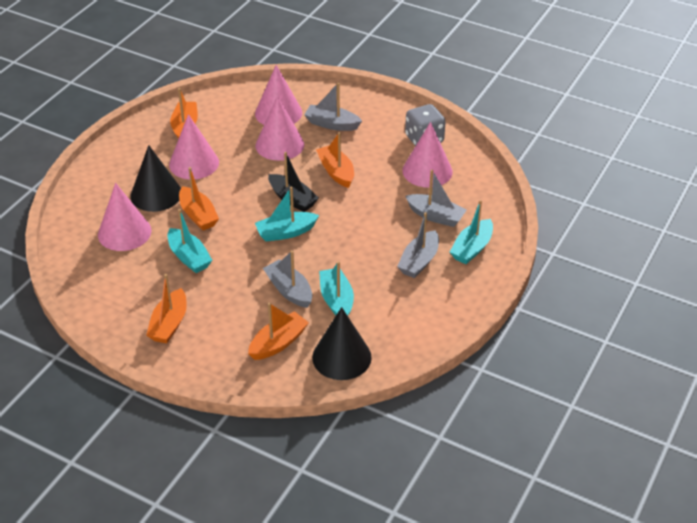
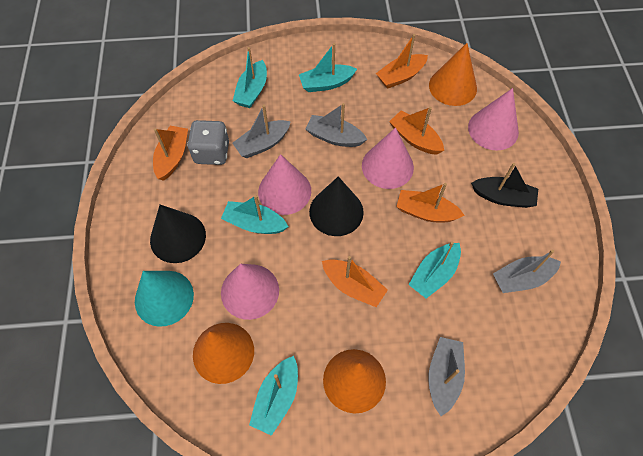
orange cone: none = 0 -> [193,323,254,384] [323,349,386,414] [429,43,477,106] = 3
pink cone: [98,183,151,251] [169,114,219,180] [255,65,302,125] [256,96,304,161] [402,122,453,188] = 5 -> [221,264,279,320] [258,154,311,215] [362,127,414,189] [468,88,519,151] = 4
turquoise boat: [168,209,212,273] [255,187,319,242] [319,261,354,316] [450,200,493,264] = 4 -> [221,195,288,234] [233,47,267,108] [249,356,298,436] [299,43,357,92] [409,242,461,299] = 5
turquoise cone: none = 0 -> [135,271,194,327] = 1

